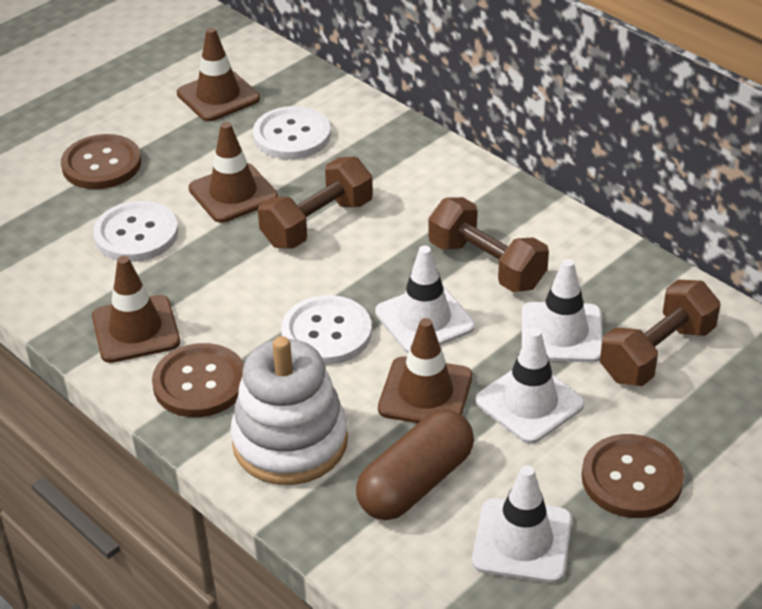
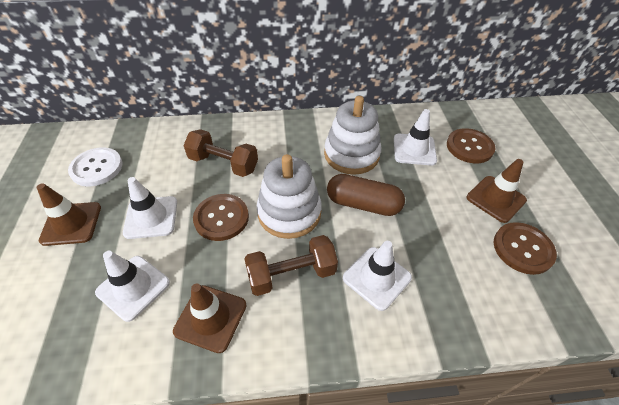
brown dumbbell: [258,157,373,249] [429,197,549,292] [600,280,720,386] = 3 -> [183,129,258,177] [244,235,338,296] = 2
brown traffic cone: [92,256,180,363] [177,27,260,121] [189,122,278,223] [378,318,472,423] = 4 -> [37,183,101,246] [173,283,247,353] [467,159,527,223] = 3
white button: [93,201,178,262] [253,106,331,159] [281,295,372,365] = 3 -> [68,147,123,186] = 1
white stacking toy: [230,336,348,485] = 1 -> [256,154,322,239] [324,96,381,175] = 2

